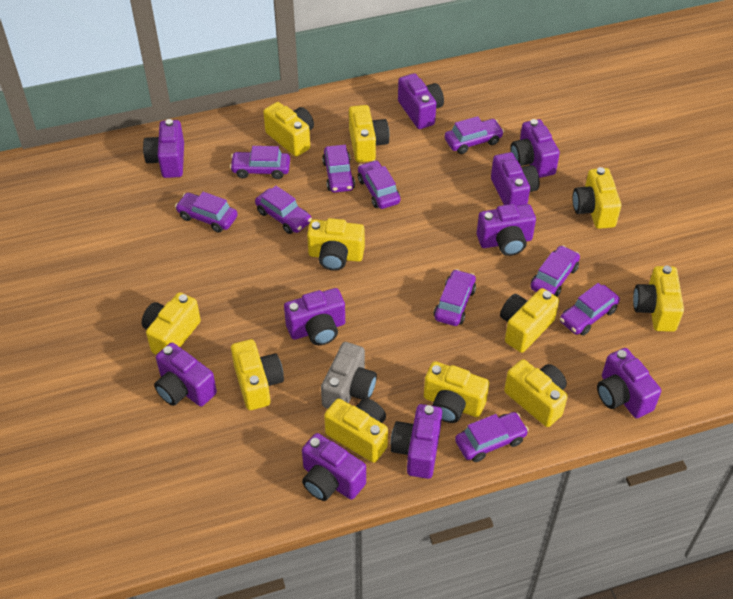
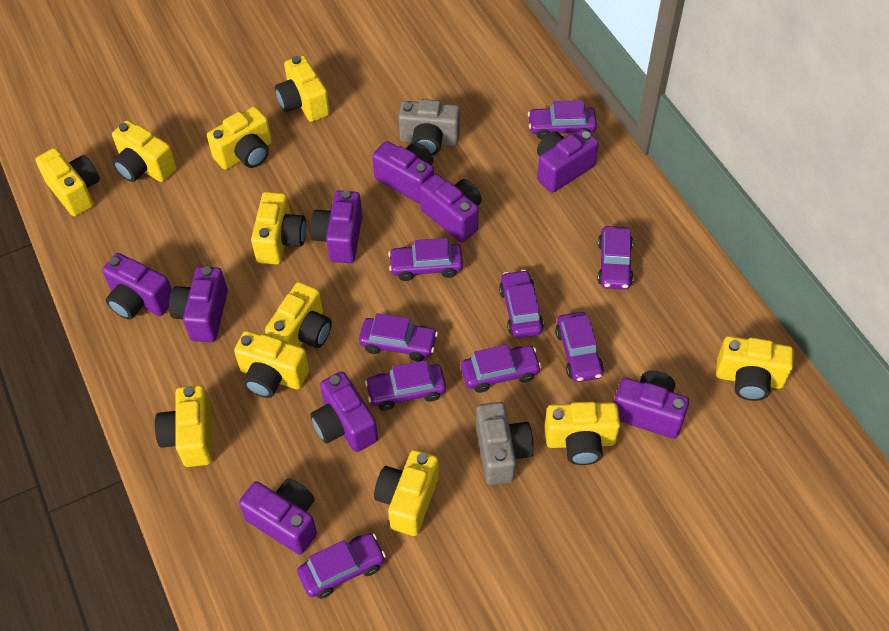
grey camera: [321,342,377,409] = 1 -> [398,99,460,156] [476,402,534,485] = 2
purple camera: [143,119,184,178] [154,343,217,407] [284,288,345,345] [302,433,366,501] [391,404,442,479] [398,73,444,129] [477,204,536,256] [491,152,540,206] [510,119,560,178] [597,348,661,418] = 10 -> [102,253,172,320] [169,266,228,343] [239,478,317,555] [310,190,362,263] [310,371,378,452] [372,141,434,204] [420,174,482,242] [537,129,599,193] [614,370,689,439] = 9
purple car: [175,192,238,233] [230,146,290,179] [255,186,312,234] [322,145,355,193] [358,160,400,209] [434,269,476,326] [445,116,504,154] [455,412,529,462] [531,245,580,297] [560,283,620,336] = 10 -> [297,533,386,599] [359,313,438,361] [365,360,446,411] [388,238,463,281] [461,344,542,393] [499,270,544,338] [528,100,597,139] [555,312,604,382] [598,226,633,290] = 9

